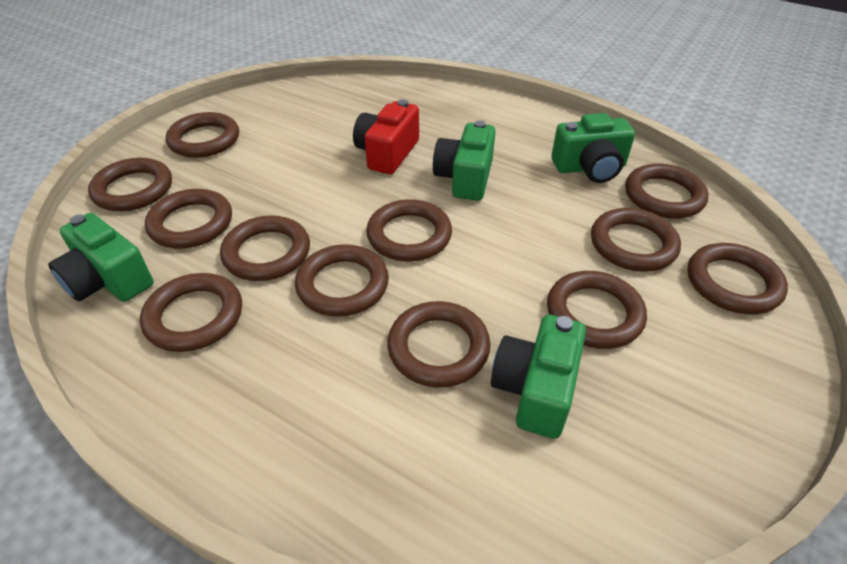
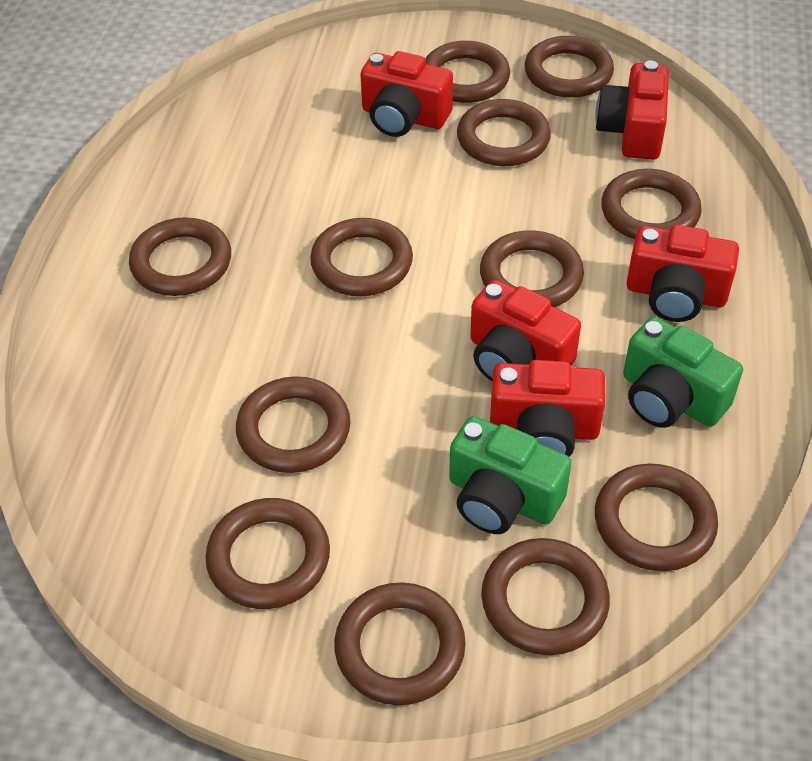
green camera: [48,213,154,302] [433,120,496,201] [491,315,586,439] [551,113,635,183] = 4 -> [449,416,572,534] [623,317,743,428] = 2
red camera: [353,99,419,174] = 1 -> [360,51,453,137] [470,280,581,381] [490,360,605,457] [595,61,669,160] [627,225,739,322] = 5

